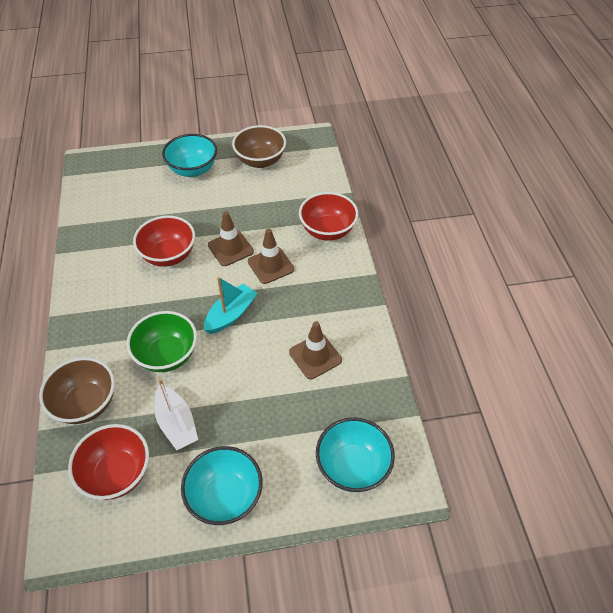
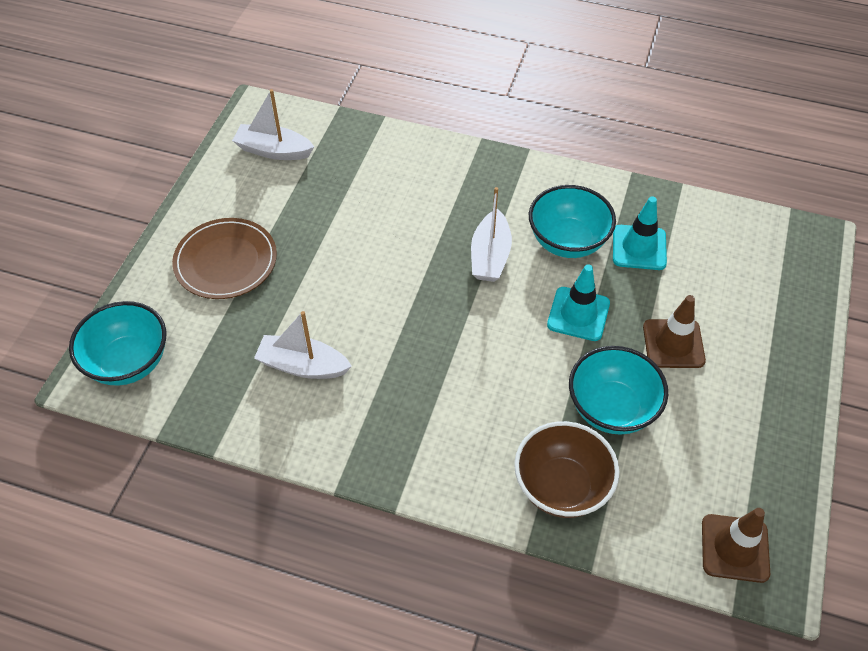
brown bowl: [39,357,115,424] [232,125,286,168] = 2 -> [514,421,620,518] = 1
brown plate: none = 0 -> [172,218,277,299] = 1
brown traffic cone: [208,211,254,266] [248,228,294,284] [289,321,342,379] = 3 -> [643,295,706,368] [702,508,770,583] = 2
green bowl: [127,311,197,372] = 1 -> none = 0
red bowl: [68,424,149,500] [133,216,195,267] [299,192,358,241] = 3 -> none = 0
turquoise boat: [204,277,257,334] = 1 -> none = 0
turquoise traffic cone: none = 0 -> [547,264,610,341] [613,196,667,270] = 2
white boat: [154,378,198,450] = 1 -> [232,89,314,160] [254,311,352,379] [471,187,512,282] = 3

